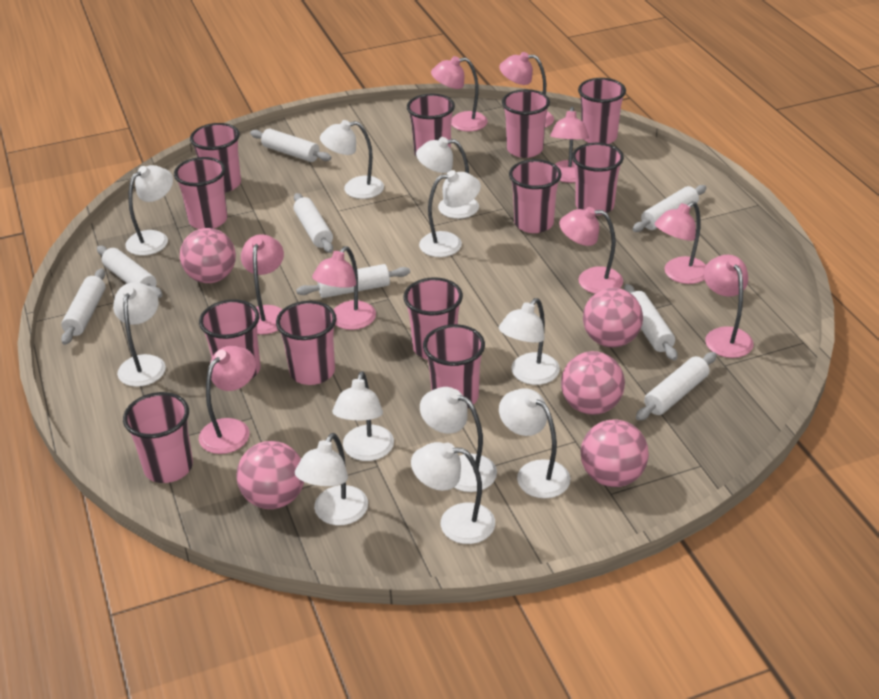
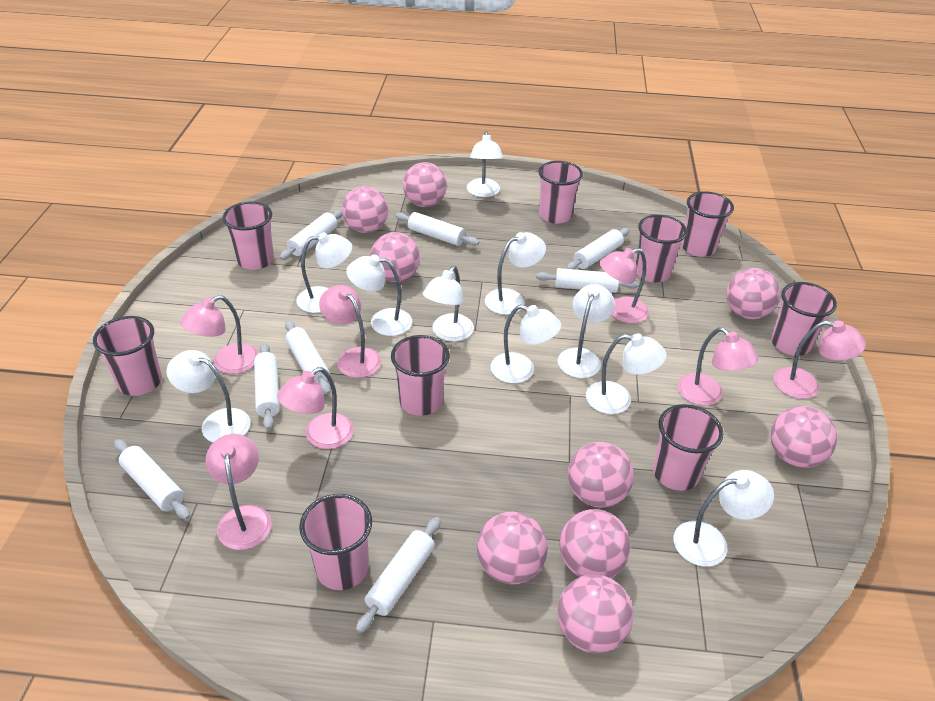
pink ball: [180,228,236,283] [236,441,304,509] [561,351,625,415] [581,419,649,487] [583,288,643,347] = 5 -> [342,186,388,233] [370,232,420,282] [403,162,447,207] [477,512,548,584] [557,574,634,654] [559,509,631,578] [568,442,634,508] [726,268,781,319] [770,406,837,468] = 9
pink cup: [123,392,193,483] [174,157,227,229] [190,123,241,193] [199,299,261,379] [276,301,336,385] [404,277,463,360] [407,93,455,157] [423,324,485,408] [502,89,550,158] [509,159,561,233] [572,143,624,216] [578,78,626,144] = 12 -> [93,316,162,396] [223,202,274,270] [299,494,372,590] [391,335,450,416] [538,161,583,224] [636,215,687,282] [653,404,723,491] [681,191,734,257] [771,282,837,356] = 9
pink lamp: [199,346,256,454] [241,234,284,335] [312,246,376,330] [431,56,488,131] [499,52,554,128] [550,107,589,183] [559,207,623,294] [655,201,706,284] [704,255,754,358] = 9 -> [180,295,258,374] [206,434,272,550] [277,367,354,449] [319,285,381,378] [600,248,649,323] [677,327,759,406] [774,320,866,399] = 7
white lamp: [113,282,166,387] [125,165,173,256] [295,433,368,525] [320,120,384,199] [332,371,394,461] [411,442,495,544] [416,137,479,219] [419,170,481,257] [420,387,497,492] [499,298,560,385] [499,388,570,498] = 11 -> [167,350,251,442] [296,232,352,313] [346,254,412,336] [423,266,474,342] [467,131,503,197] [485,232,546,315] [491,305,561,383] [558,284,615,378] [586,333,667,414] [674,470,774,567] = 10

